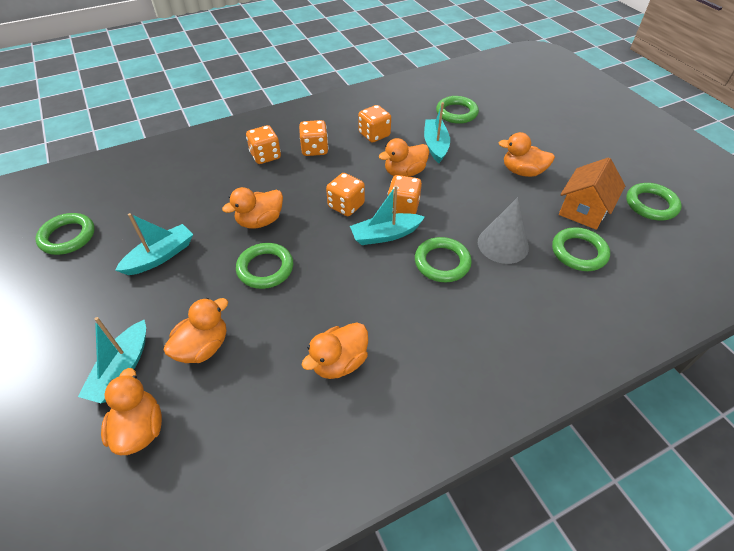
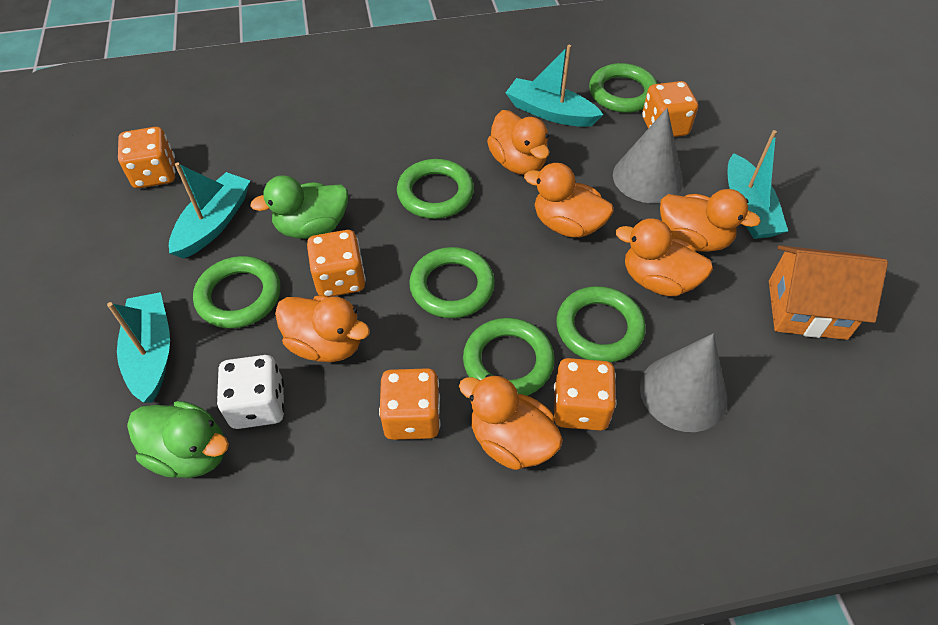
green duck: none = 0 -> [127,401,229,478] [250,175,348,239] = 2
grey cone: [478,197,529,264] = 1 -> [613,108,683,203] [640,333,728,432] = 2
white dice: none = 0 -> [216,355,285,429] = 1

